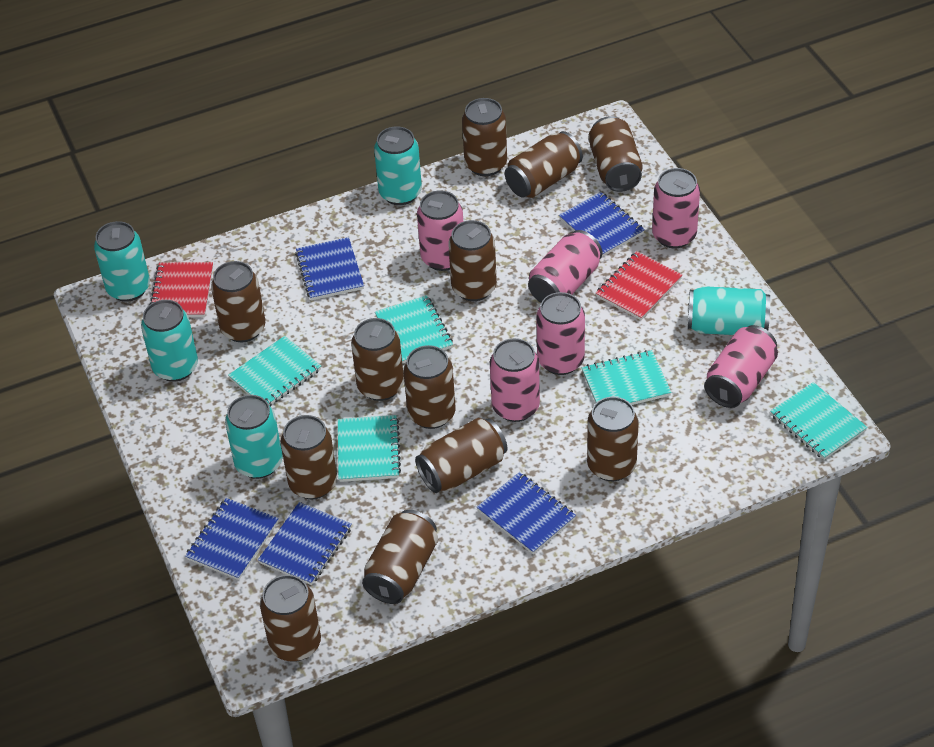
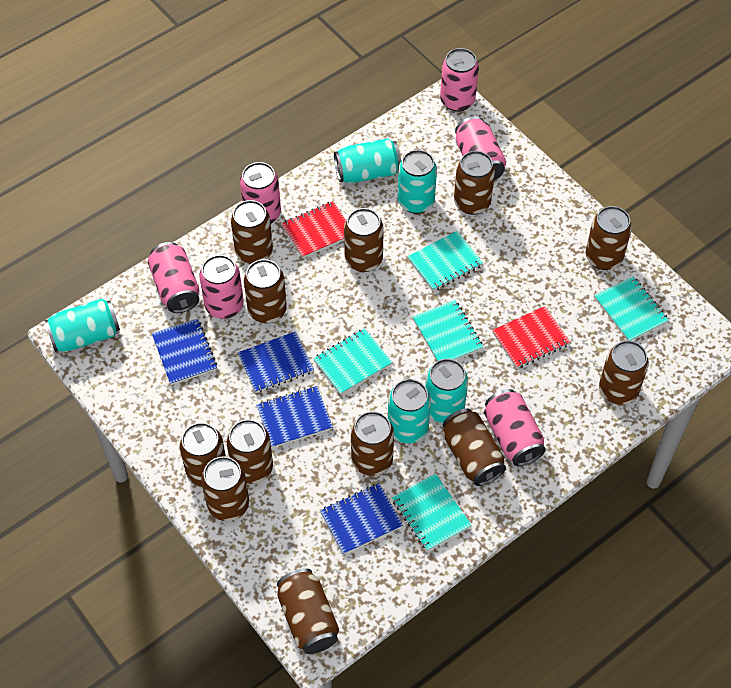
blue notebook: [185,498,279,580] [258,502,352,585] [295,237,364,300] [477,472,576,554] [559,192,644,257] = 5 -> [152,318,217,385] [238,331,314,393] [256,386,333,448] [320,483,403,555] = 4

